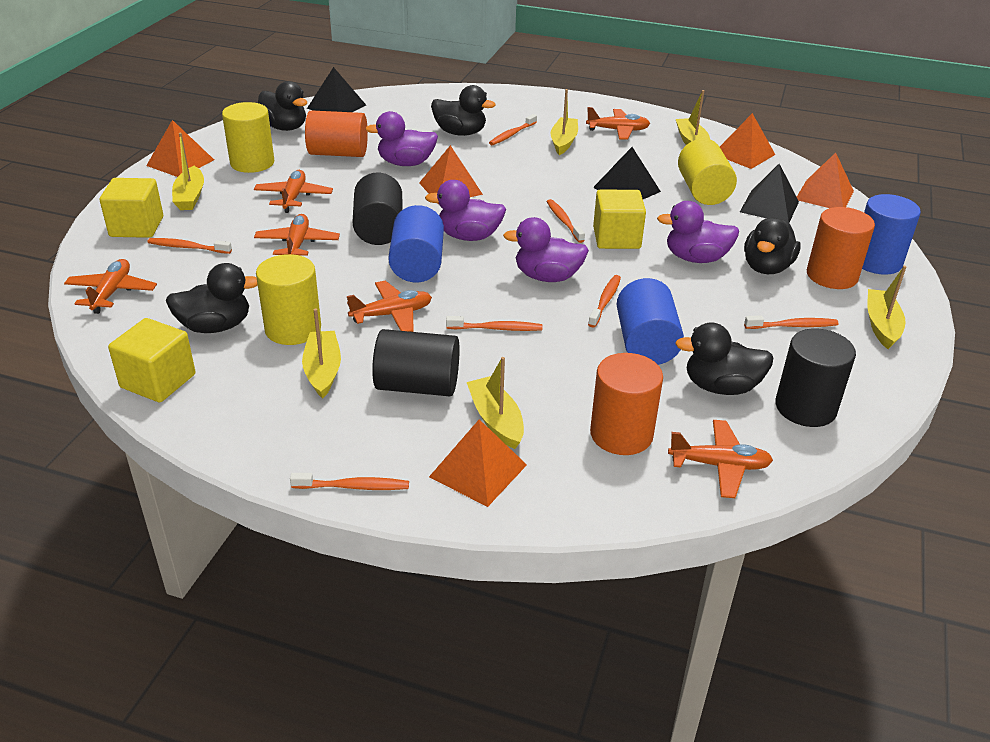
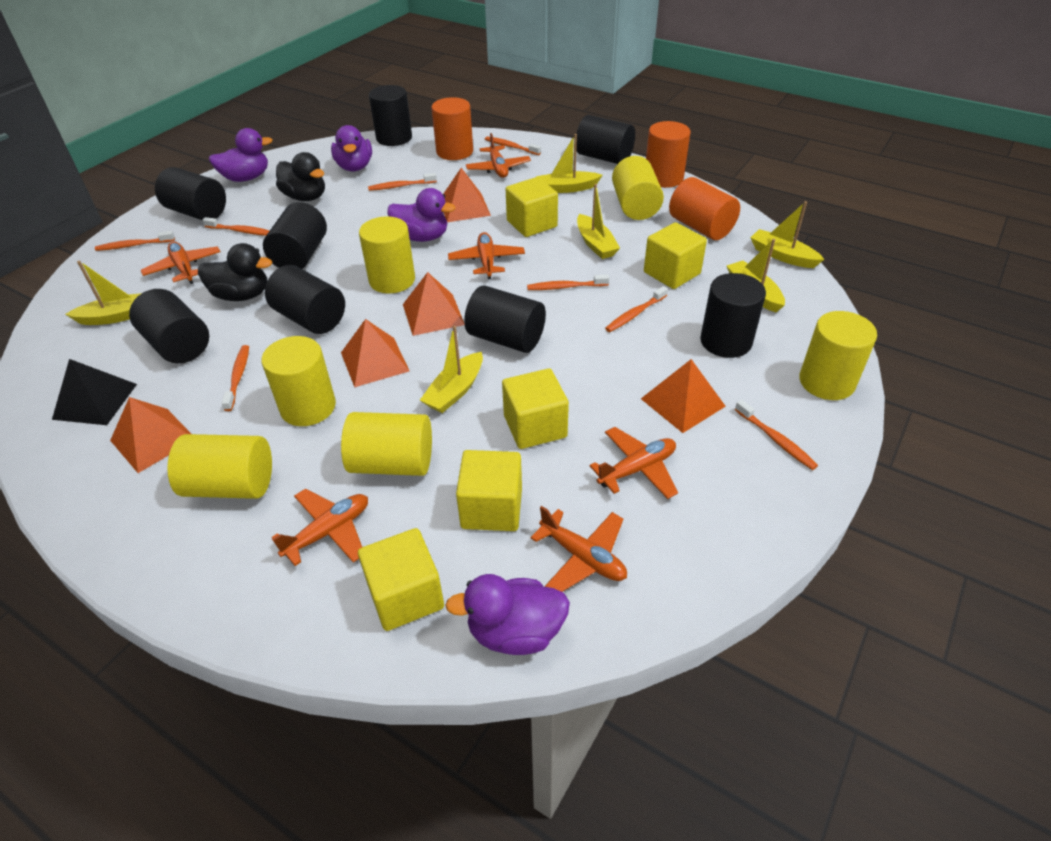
black cylinder: [353,173,403,245] [372,329,459,396] [775,329,856,427] = 3 -> [129,289,209,363] [155,167,226,220] [263,202,327,269] [265,265,345,334] [369,85,412,146] [464,285,546,353] [576,115,635,164] [700,273,766,358] = 8
black duck: [166,263,258,333] [258,81,307,131] [431,85,496,136] [675,322,773,395] [744,218,801,274] = 5 -> [198,243,272,301] [276,152,325,201] = 2
black pyramid: [307,67,366,112] [593,147,661,199] [740,164,799,223] = 3 -> [52,359,137,425] = 1
blue cylinder: [388,205,444,282] [617,278,684,365] [862,194,921,275] = 3 -> none = 0
orange toothbrush: [148,238,232,254] [290,473,409,490] [446,316,542,331] [489,114,537,145] [547,199,585,243] [588,275,621,328] [744,315,839,329] = 7 -> [95,231,175,251] [203,217,270,236] [222,345,249,411] [368,173,437,191] [485,136,541,155] [527,274,609,290] [605,286,668,332] [735,400,818,470] = 8
yellow cube: [100,178,163,238] [108,318,196,403] [593,189,646,249] = 3 -> [358,528,444,631] [456,450,522,531] [502,369,569,449] [506,177,558,237] [644,222,707,289] = 5
yellow cylinder: [222,102,274,173] [256,254,321,345] [678,139,737,205] = 3 -> [167,434,272,499] [261,336,336,426] [341,412,432,476] [359,216,415,293] [612,156,664,220] [799,311,877,400] = 6

